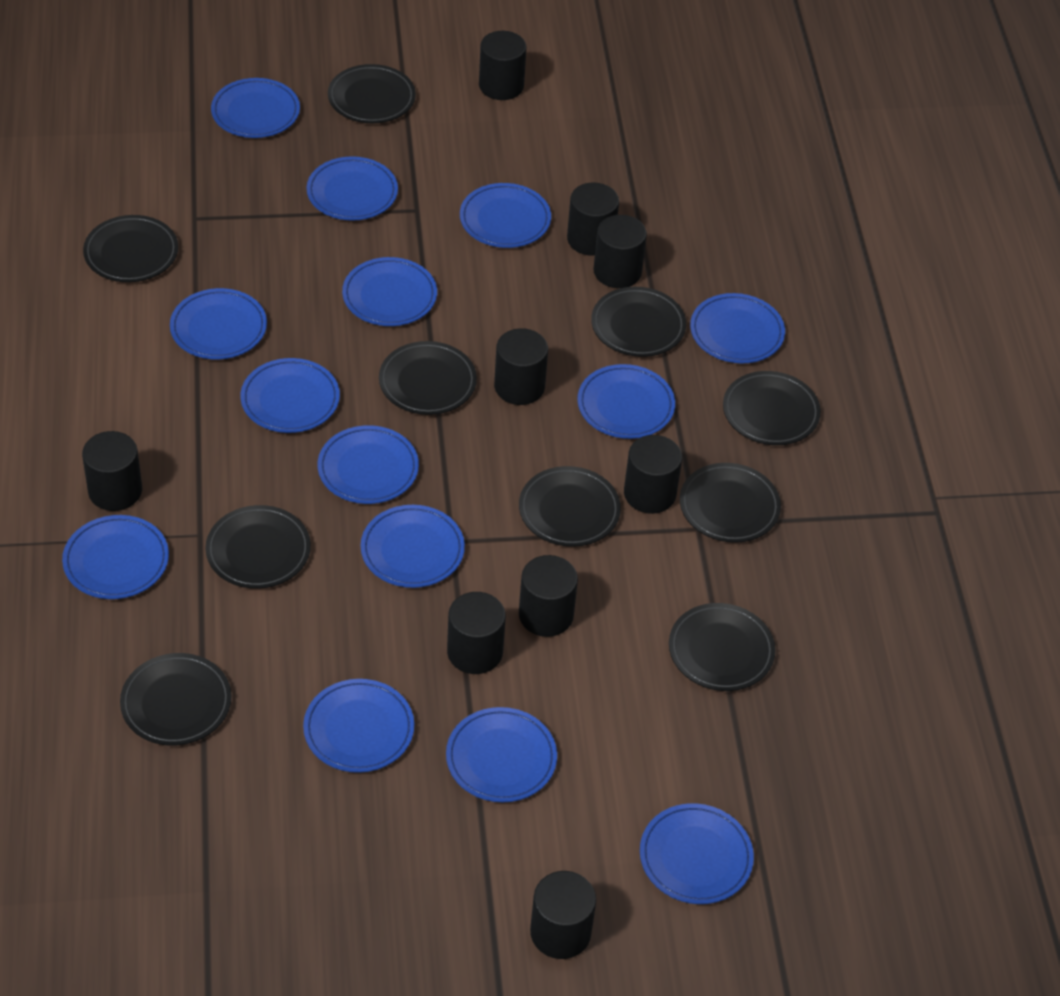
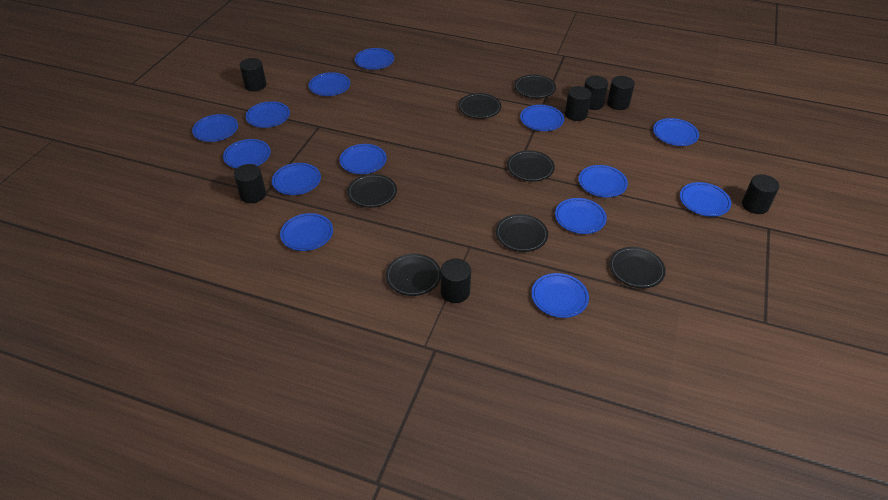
black cylinder: [82,431,142,511] [447,592,506,674] [479,31,527,100] [494,328,548,405] [519,555,578,637] [530,871,596,959] [567,183,619,256] [593,215,647,288] [624,435,682,514] = 9 -> [234,164,266,203] [240,58,267,91] [441,259,471,303] [565,86,592,121] [584,76,608,110] [607,76,635,110] [742,174,780,214] = 7
black plate: [83,215,178,282] [120,653,231,746] [205,505,311,589] [328,64,416,123] [379,341,477,415] [519,466,621,547] [591,287,686,357] [669,603,775,691] [680,463,781,543] [723,371,821,445] = 10 -> [347,174,397,208] [386,254,441,296] [458,93,501,119] [496,214,548,252] [507,150,555,182] [514,75,556,98] [609,247,666,288] = 7

